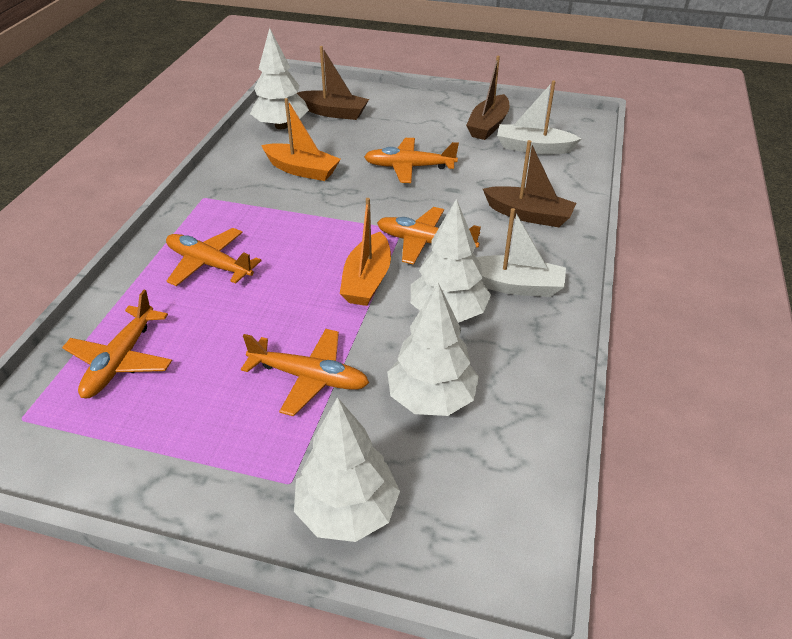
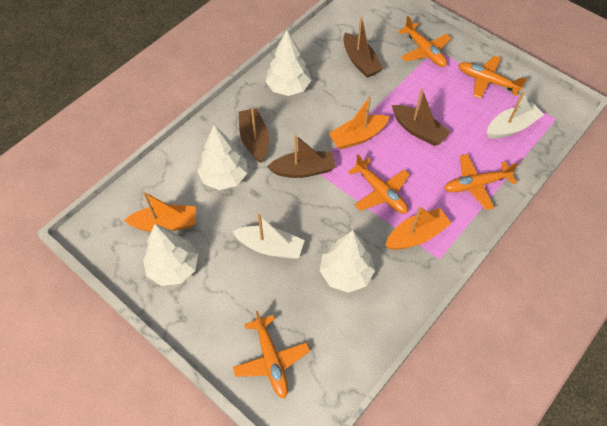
brown boat: [297,46,369,120] [466,56,509,140] [483,140,576,227] = 3 -> [239,108,269,163] [267,135,336,178] [343,17,383,78] [392,89,451,146] = 4
orange boat: [261,98,341,181] [340,198,391,306] = 2 -> [124,191,196,232] [328,96,390,149] [385,206,452,250] = 3

